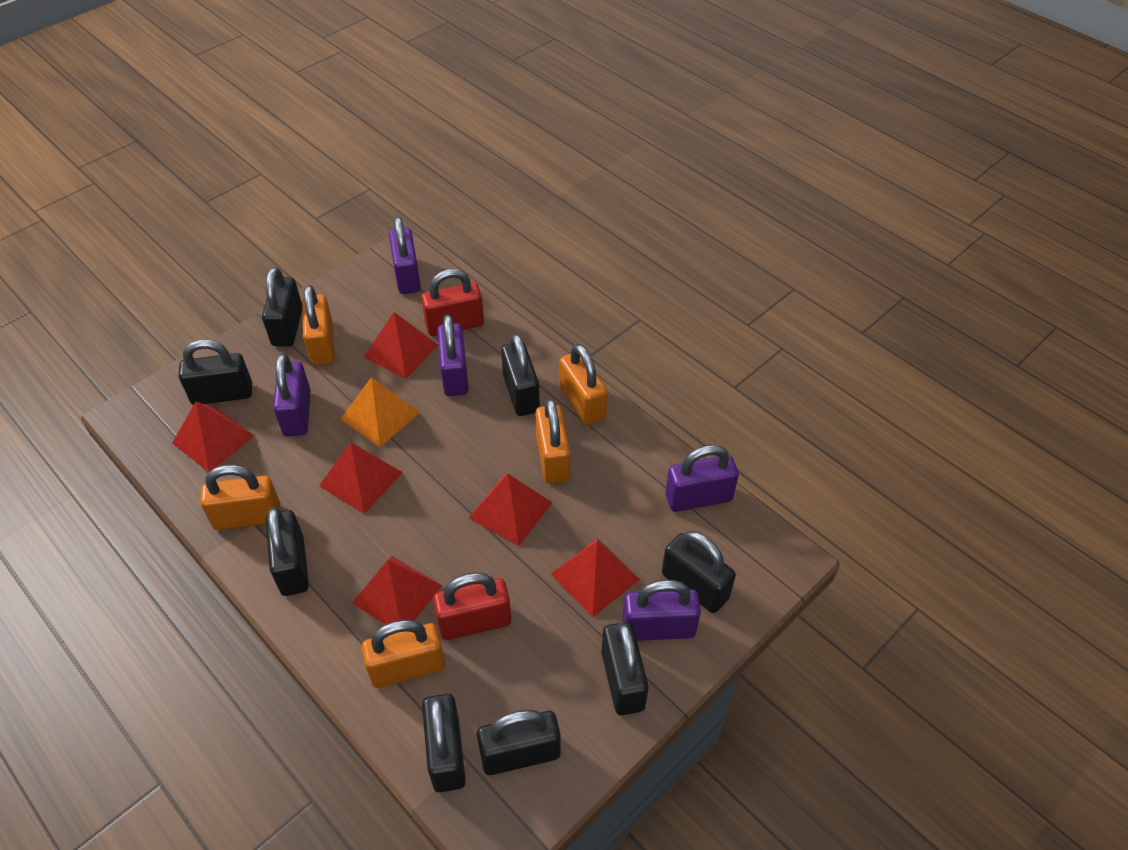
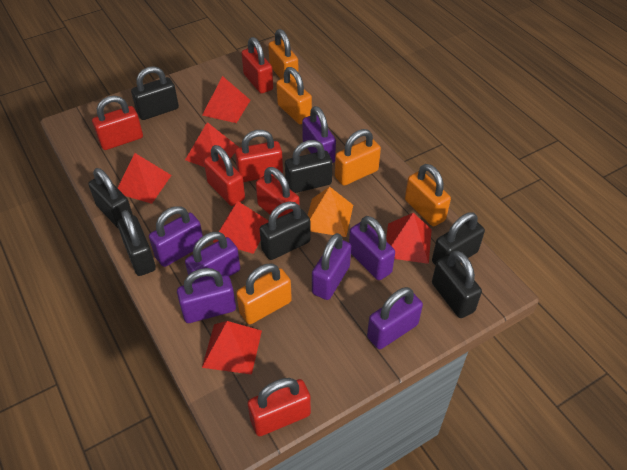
black padlock: [179,340,252,405] [262,267,302,346] [266,507,309,596] [422,694,466,792] [477,710,561,775] [501,334,540,416] [601,622,648,715] [662,531,736,613] = 8 -> [88,168,133,228] [117,210,156,276] [131,66,179,120] [260,201,310,260] [285,140,333,193] [432,212,485,265] [432,251,482,318] = 7
purple padlock: [273,353,311,437] [389,217,421,294] [437,314,469,396] [622,580,701,641] [665,445,739,512] = 5 -> [149,206,203,267] [177,268,236,323] [185,232,240,283] [302,106,336,163] [312,233,351,300] [349,216,395,280] [367,287,423,349] = 7
red padlock: [421,269,484,336] [433,572,511,640] = 2 -> [92,96,143,150] [204,145,245,206] [235,130,283,182] [242,37,273,93] [248,378,311,436] [256,167,300,218] = 6

